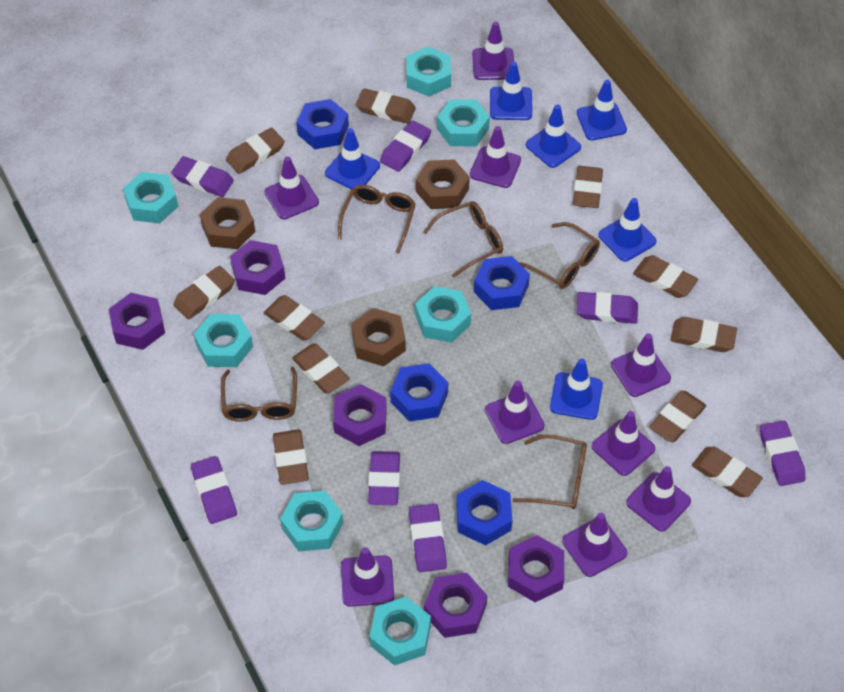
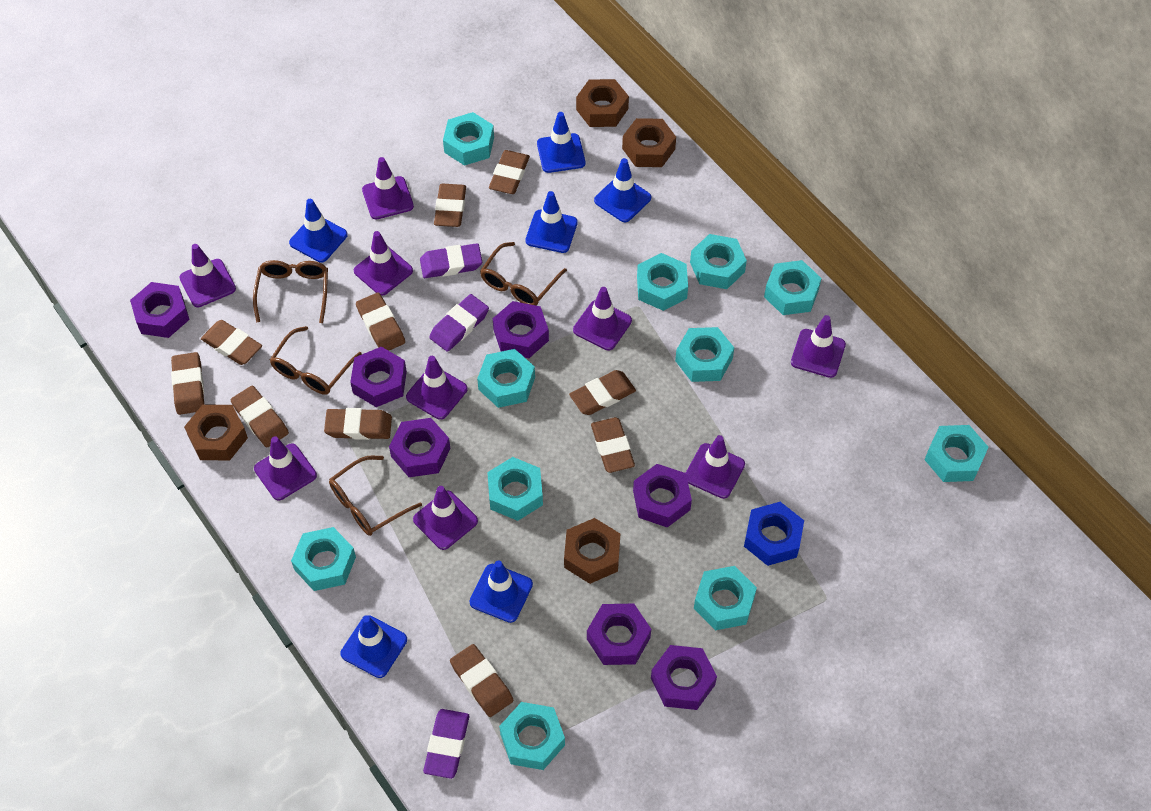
blue nut: [296,99,349,149] [390,363,448,422] [456,480,512,546] [474,256,530,310] = 4 -> [744,502,804,566] = 1
brown eraser: [173,266,235,319] [226,127,285,174] [264,295,325,341] [273,429,309,485] [292,344,350,393] [356,88,416,124] [573,166,603,208] [633,255,699,298] [649,391,706,442] [670,317,737,352] [692,447,763,497] = 11 -> [171,352,204,415] [201,320,262,365] [231,386,289,447] [324,408,392,440] [356,293,405,351] [434,184,466,227] [450,644,513,717] [489,150,530,194] [569,370,636,415] [591,417,635,473] = 10
brown glasses: [221,367,297,422] [338,185,416,254] [423,201,503,278] [512,434,587,510] [518,222,600,289] = 5 -> [253,260,328,323] [270,326,362,395] [329,456,422,536] [480,242,567,306] = 4
brown nut: [200,197,255,249] [352,308,406,367] [416,159,470,209] = 3 -> [184,404,248,460] [564,518,620,584] [576,79,629,127] [622,118,676,167] = 4
purple eraser: [171,156,234,197] [191,456,237,524] [368,451,400,505] [380,120,431,172] [409,504,447,572] [577,292,638,324] [760,421,806,486] = 7 -> [420,243,482,278] [423,709,469,779] [429,294,489,352] = 3
purple nut: [109,293,165,350] [230,240,285,295] [333,384,387,446] [424,573,488,638] [508,535,564,602] = 5 -> [130,282,190,338] [350,347,407,407] [389,418,451,477] [493,301,549,358] [587,604,651,665] [633,464,692,527] [651,645,717,710] = 7
turquoise nut: [123,172,178,223] [194,314,253,367] [280,491,343,551] [369,597,431,666] [406,47,451,97] [415,286,471,343] [437,99,490,146] = 7 -> [291,527,356,591] [443,112,494,166] [477,349,535,408] [487,457,543,521] [499,702,565,770] [637,253,688,311] [675,327,734,382] [690,234,747,289] [694,566,757,630] [764,260,822,315] [924,425,988,482] = 11

